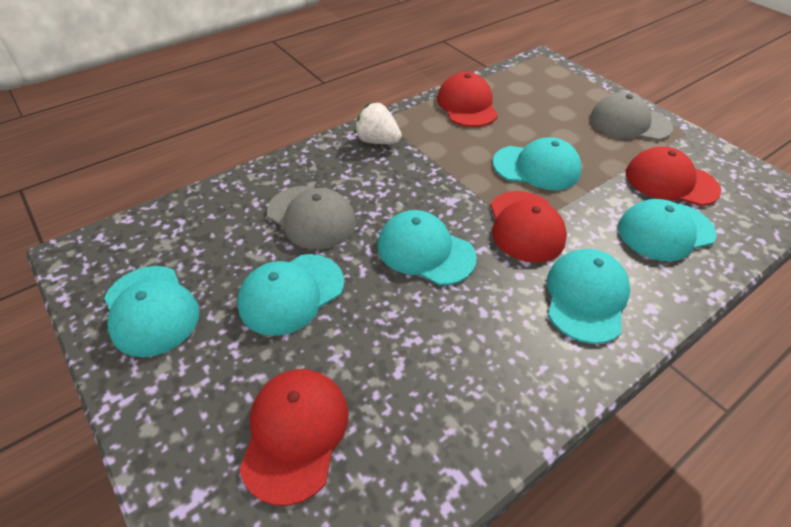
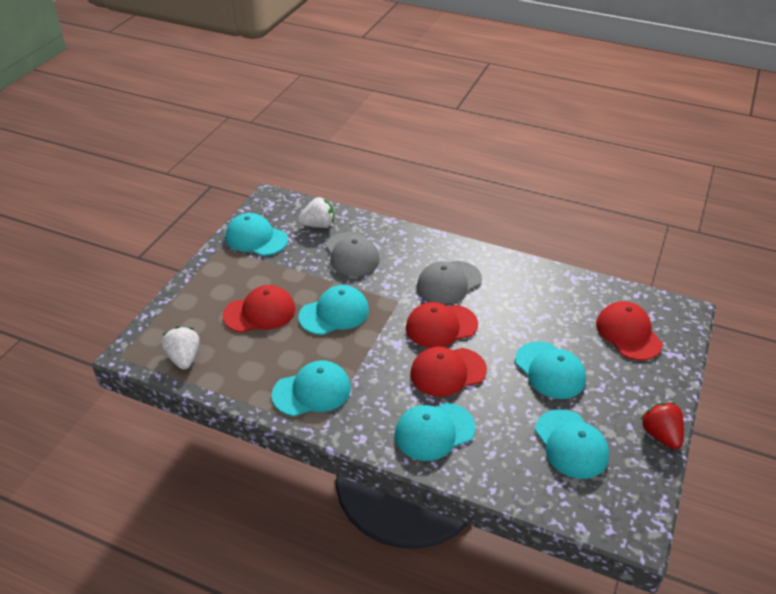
red strawberry: none = 0 -> [640,402,684,449] = 1
white strawberry: [354,103,402,144] = 1 -> [161,326,200,370] [298,197,334,228] = 2

